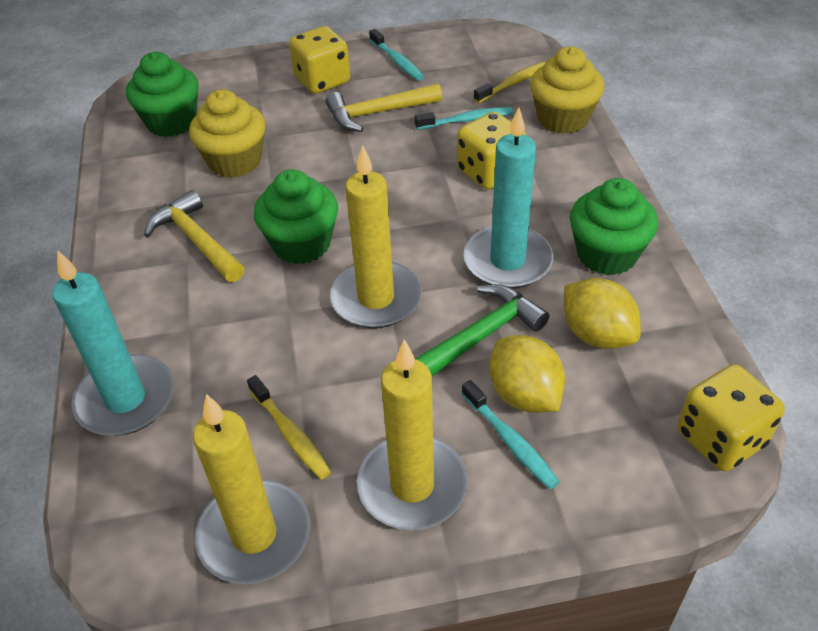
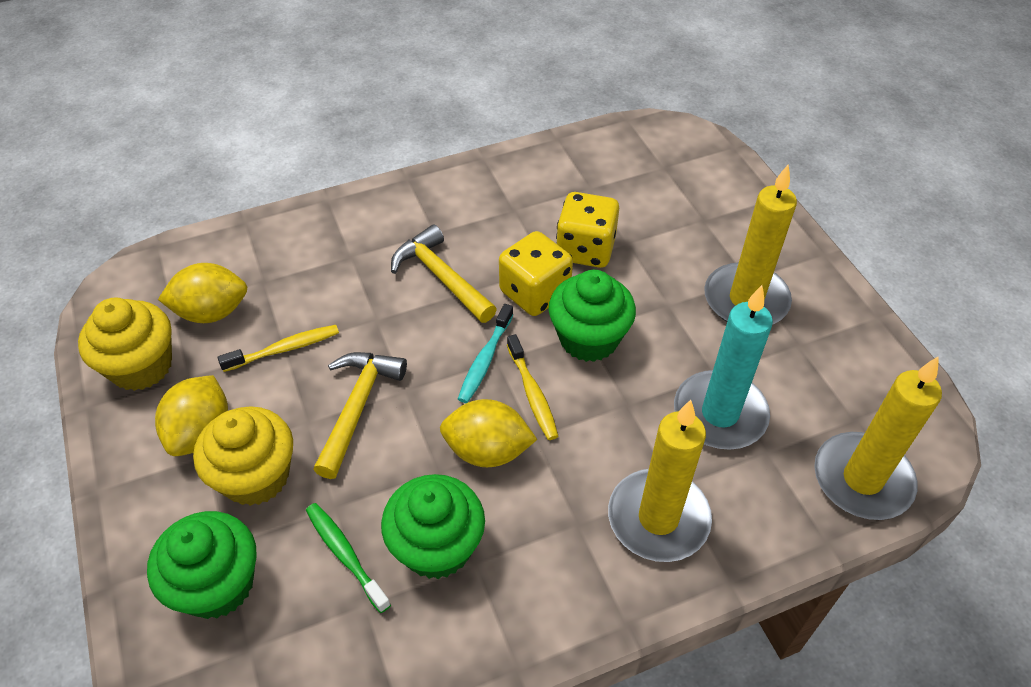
green hammer: [415,284,549,376] = 1 -> none = 0
green toothbrush: none = 0 -> [306,503,391,613] = 1
turquoise candle: [52,250,174,436] [464,107,553,289] = 2 -> [674,285,773,450] = 1
turquoise toothbrush: [369,29,424,81] [415,107,513,130] [462,380,559,489] = 3 -> [458,304,514,403] = 1
yellow dice: [289,26,350,94] [457,112,526,190] [677,364,785,471] = 3 -> [499,231,573,316] [556,192,619,268] = 2
yellow lemon: [489,335,565,413] [564,278,641,349] = 2 -> [155,375,228,456] [158,263,247,323] [440,399,537,467] = 3

